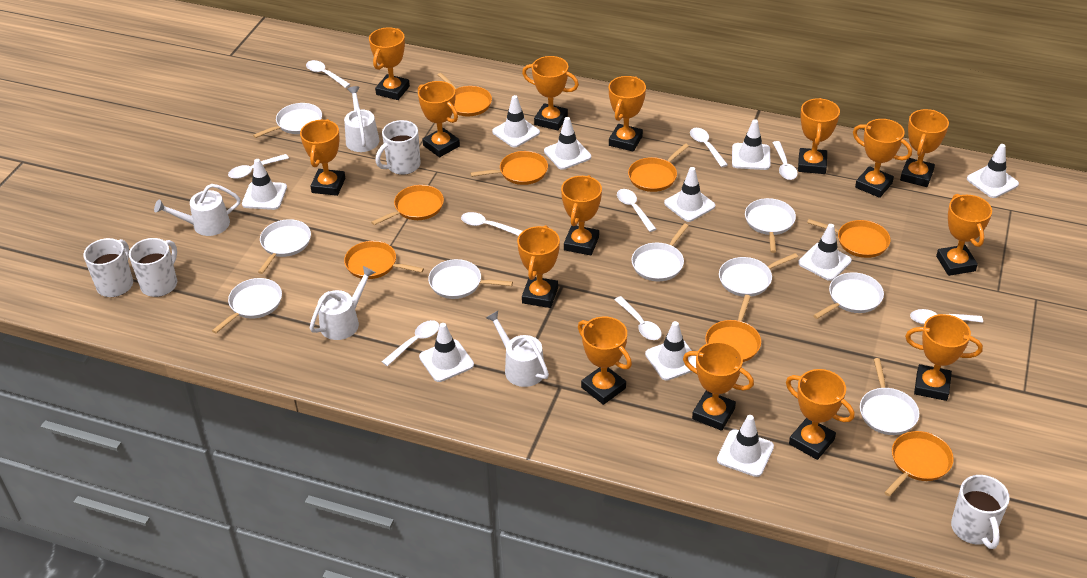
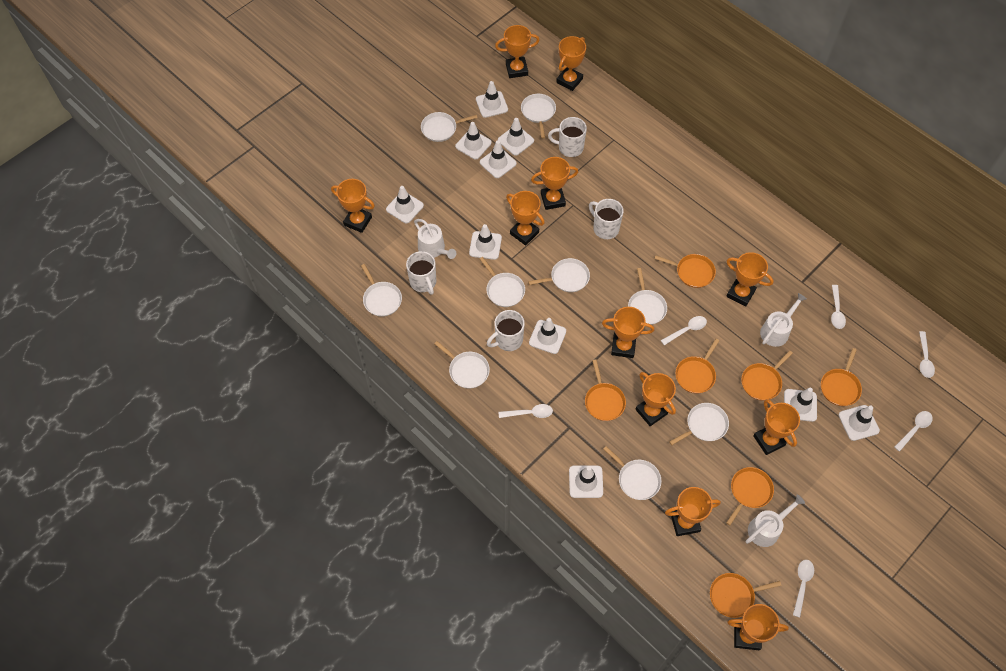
orange pan: [344,241,424,279] [371,185,444,225] [438,73,492,116] [470,151,548,185] [628,143,689,192] [705,295,761,362] [807,219,891,258] [884,431,954,497] = 8 -> [585,360,626,421] [655,254,716,288] [675,339,719,394] [710,573,781,618] [726,467,774,525] [741,351,793,401] [821,348,862,406] = 7
orange trophy: [300,119,345,196] [369,27,410,100] [418,81,460,157] [517,225,560,308] [522,56,579,130] [561,175,602,255] [578,317,632,405] [609,76,646,152] [683,342,754,431] [786,369,855,460] [798,98,840,174] [853,119,912,198] [900,109,949,187] [905,314,983,401] [936,194,992,276] = 15 -> [331,179,375,233] [495,25,540,78] [506,191,545,246] [531,157,578,210] [556,36,586,91] [602,307,654,358] [635,372,676,426] [665,487,721,536] [726,252,774,307] [727,604,789,650] [753,399,800,455] = 11
white spoon: [228,154,289,179] [306,60,351,88] [382,320,439,366] [461,212,522,236] [615,296,662,340] [617,189,656,232] [690,128,728,167] [772,141,798,180] [910,309,983,324] = 9 -> [499,404,553,418] [661,316,707,345] [793,560,814,617] [831,285,846,329] [894,411,933,452] [919,331,935,378] = 6
white watering can: [154,184,240,236] [310,266,376,340] [344,86,379,152] [486,311,549,387] = 4 -> [414,219,456,259] [746,495,805,547] [760,293,807,347] = 3

